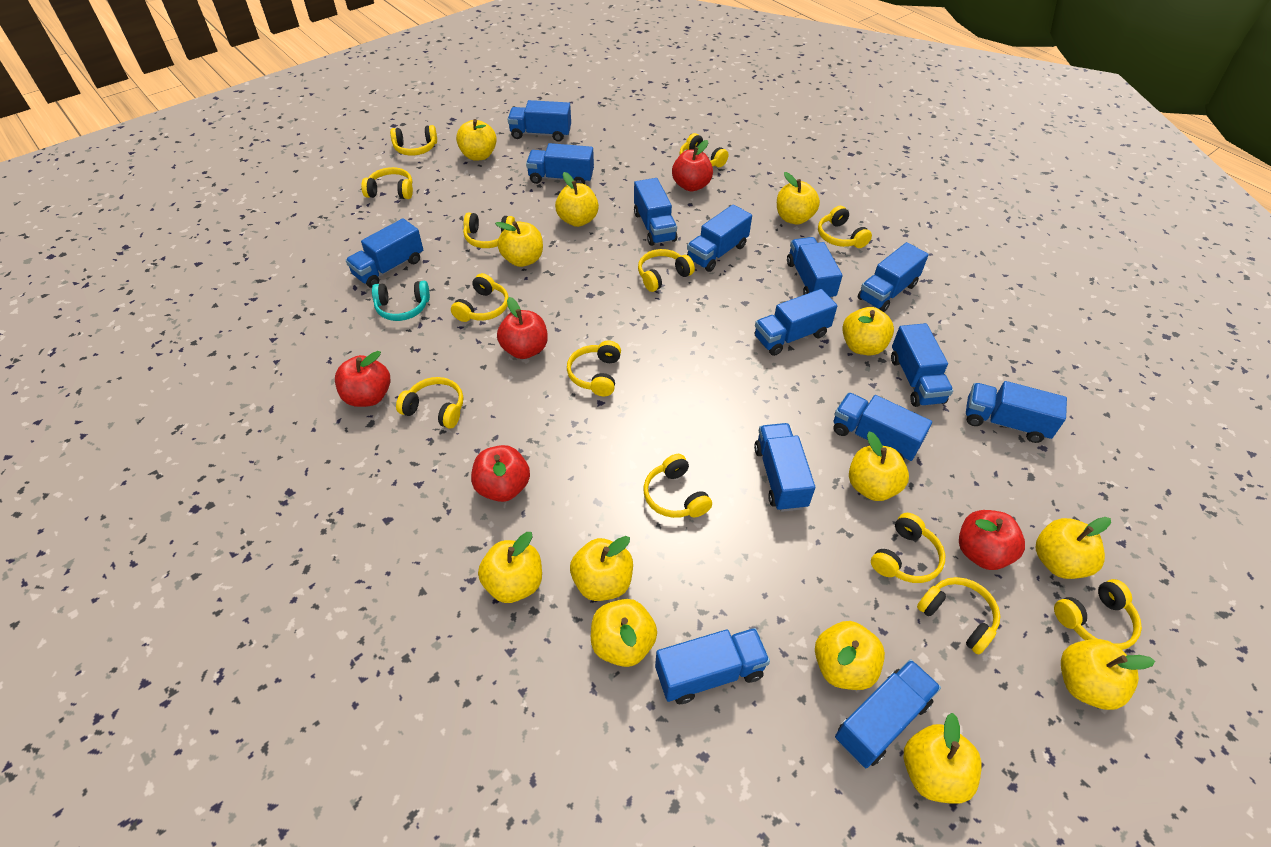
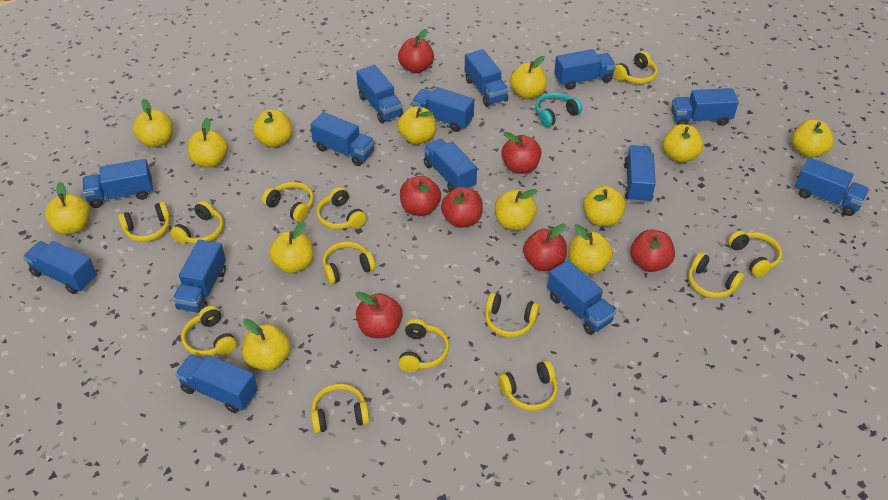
red apple: [335,351,390,407] [471,445,530,502] [497,297,548,359] [672,140,713,191] [959,510,1025,570] = 5 -> [356,292,403,338] [398,29,434,73] [400,176,441,216] [441,187,483,228] [501,132,541,174] [523,223,567,271] [630,229,675,272] = 7

